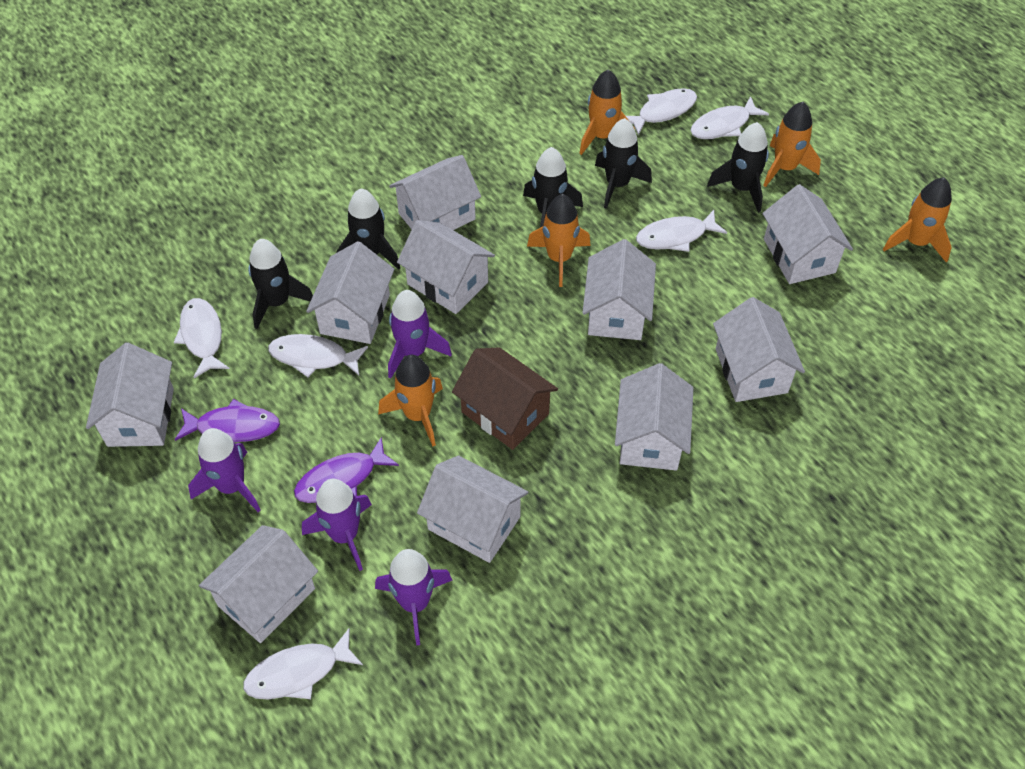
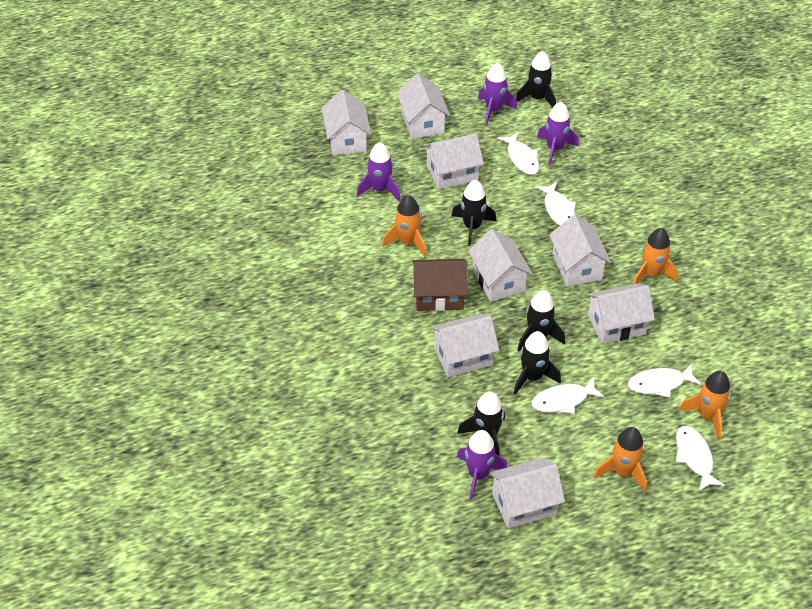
orange rocket: [378,355,443,447] [527,194,591,287] [579,70,635,155] [763,102,821,187] [883,178,952,263] = 5 -> [382,195,426,257] [594,427,647,492] [633,228,678,284] [679,371,731,440] = 4
purple fish: [175,399,280,442] [294,437,399,503] = 2 -> none = 0
white fish: [174,298,230,378] [243,628,363,699] [268,334,368,377] [626,88,697,135] [636,210,727,252] [690,96,769,139] = 6 -> [498,132,539,175] [531,377,605,414] [535,182,576,226] [628,364,701,398] [676,426,725,491] = 5
white house: [86,343,174,447] [199,525,318,643] [306,241,394,344] [389,155,481,230] [397,220,495,314] [417,455,528,563] [582,239,656,340] [615,363,693,470] [713,297,805,402] [763,184,853,284] = 10 -> [321,90,371,156] [397,74,450,139] [423,133,484,190] [430,313,499,378] [468,229,533,302] [489,457,565,529] [549,215,611,287] [587,283,655,344] = 8

